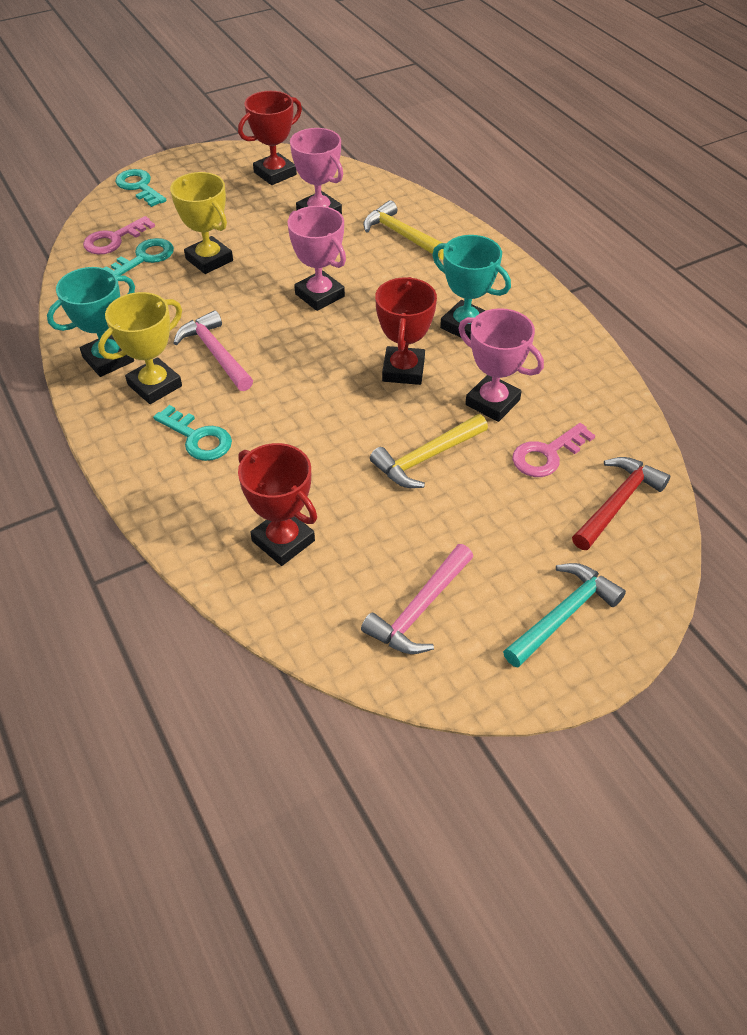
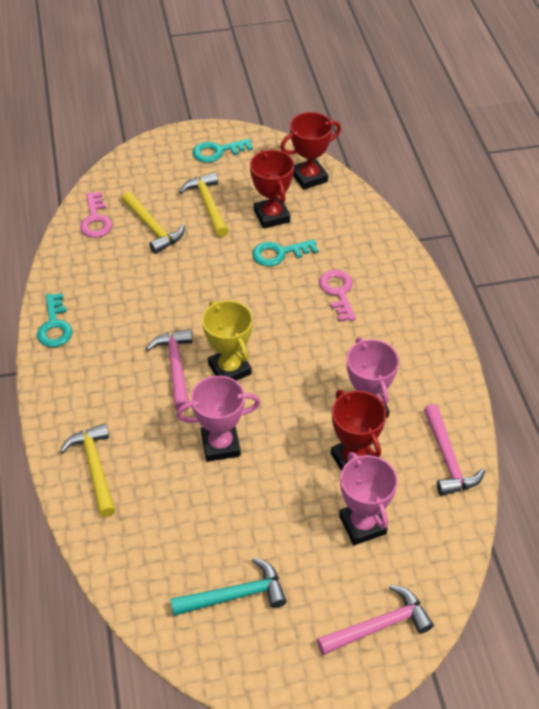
pink hammer: [173,310,253,391] [361,544,473,654] = 2 -> [146,329,193,411] [317,585,434,655] [424,404,485,496] = 3
red hammer: [572,457,670,550] = 1 -> none = 0
turquoise trophy: [47,267,135,377] [432,235,511,340] = 2 -> none = 0
yellow hammer: [363,200,444,260] [370,414,488,488] = 2 -> [60,423,115,517] [122,191,185,254] [179,172,229,237] = 3
yellow trophy: [98,292,182,404] [170,172,233,274] = 2 -> [202,300,253,381] = 1

